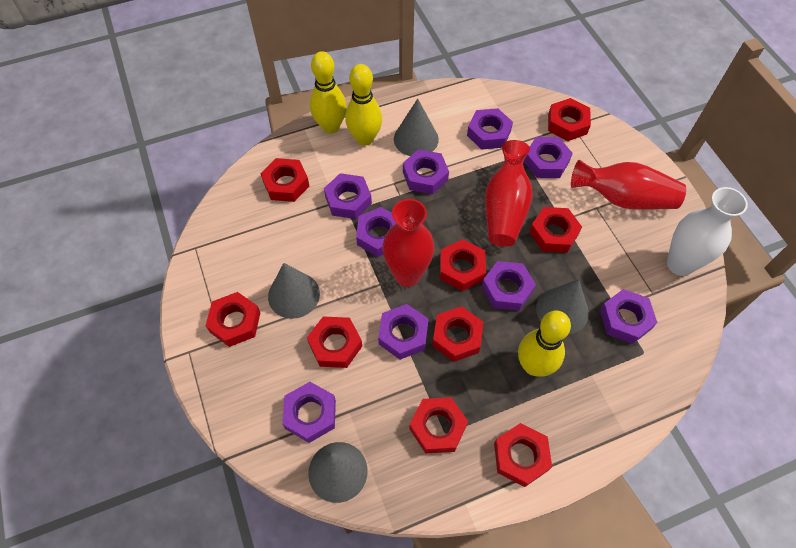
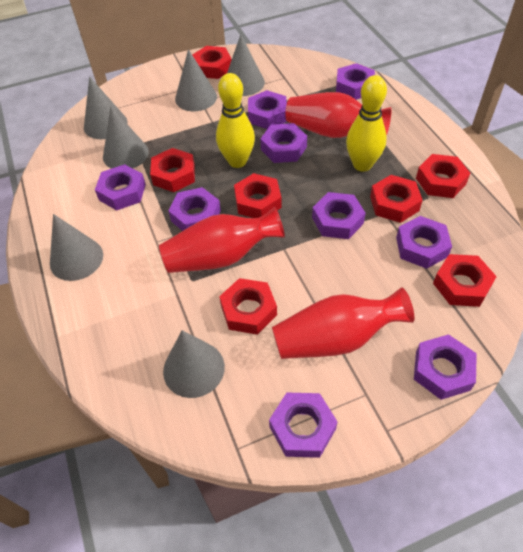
grey cone: [268,263,320,319] [308,442,368,503] [394,99,439,156] [536,279,589,335] = 4 -> [50,214,103,281] [84,77,127,139] [103,106,149,169] [163,330,225,398] [175,49,217,111] [227,34,265,96] = 6
red nut: [205,292,260,347] [261,158,309,202] [307,316,362,368] [409,397,468,453] [432,306,483,362] [440,239,486,291] [494,423,552,487] [529,207,582,253] [548,98,591,141] = 9 -> [150,148,195,192] [192,46,231,79] [219,278,277,335] [234,173,281,218] [370,175,423,223] [416,154,470,198] [433,254,497,307] = 7
white vase: [667,187,748,276] = 1 -> none = 0
yellow bowling pin: [310,51,347,133] [345,64,382,146] [518,311,571,377] = 3 -> [216,73,255,168] [346,75,387,172] = 2

